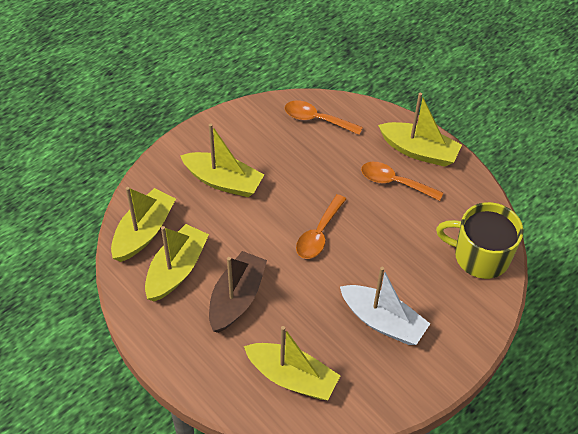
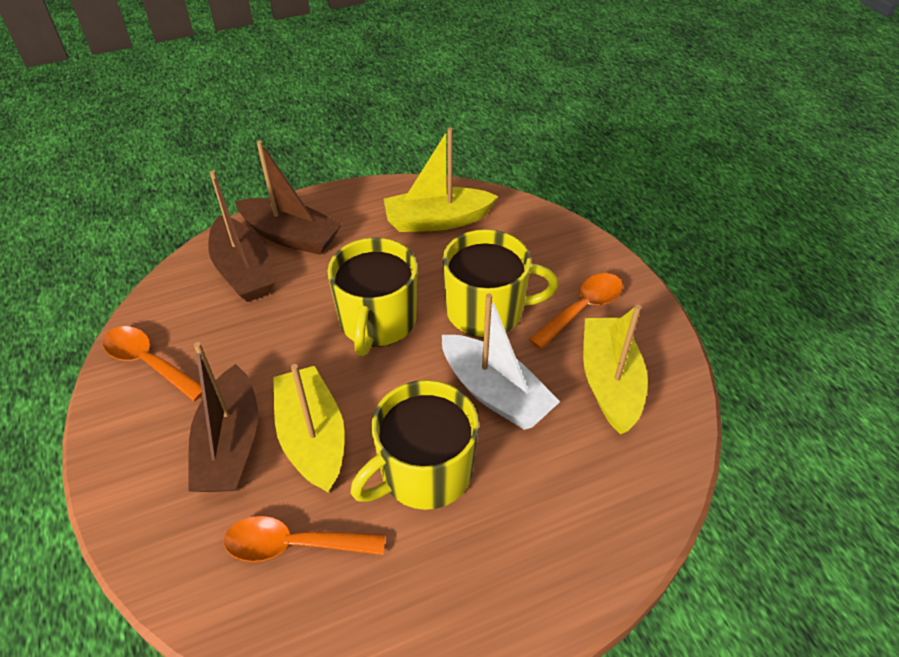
brown boat: [209,251,267,333] = 1 -> [188,342,258,492] [208,170,275,302] [235,140,342,255] = 3
yellow boat: [111,187,176,262] [145,224,209,302] [180,123,264,197] [244,326,340,400] [378,93,462,167] = 5 -> [273,364,345,493] [384,127,498,232] [583,305,648,434] = 3
yellow mug: [436,202,524,279] = 1 -> [328,238,417,356] [350,380,479,510] [442,229,558,338] = 3

